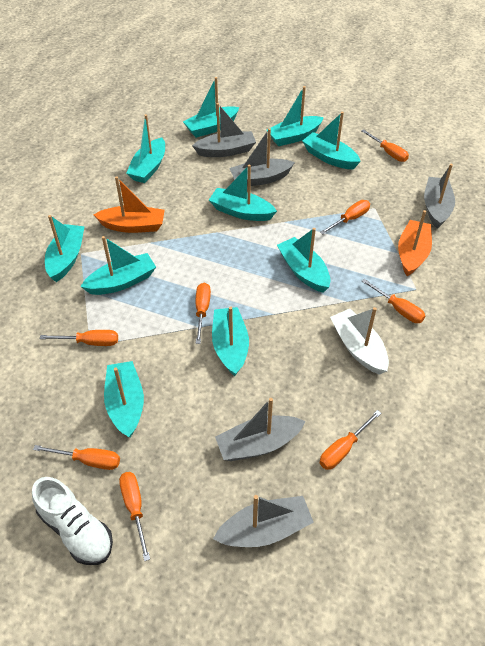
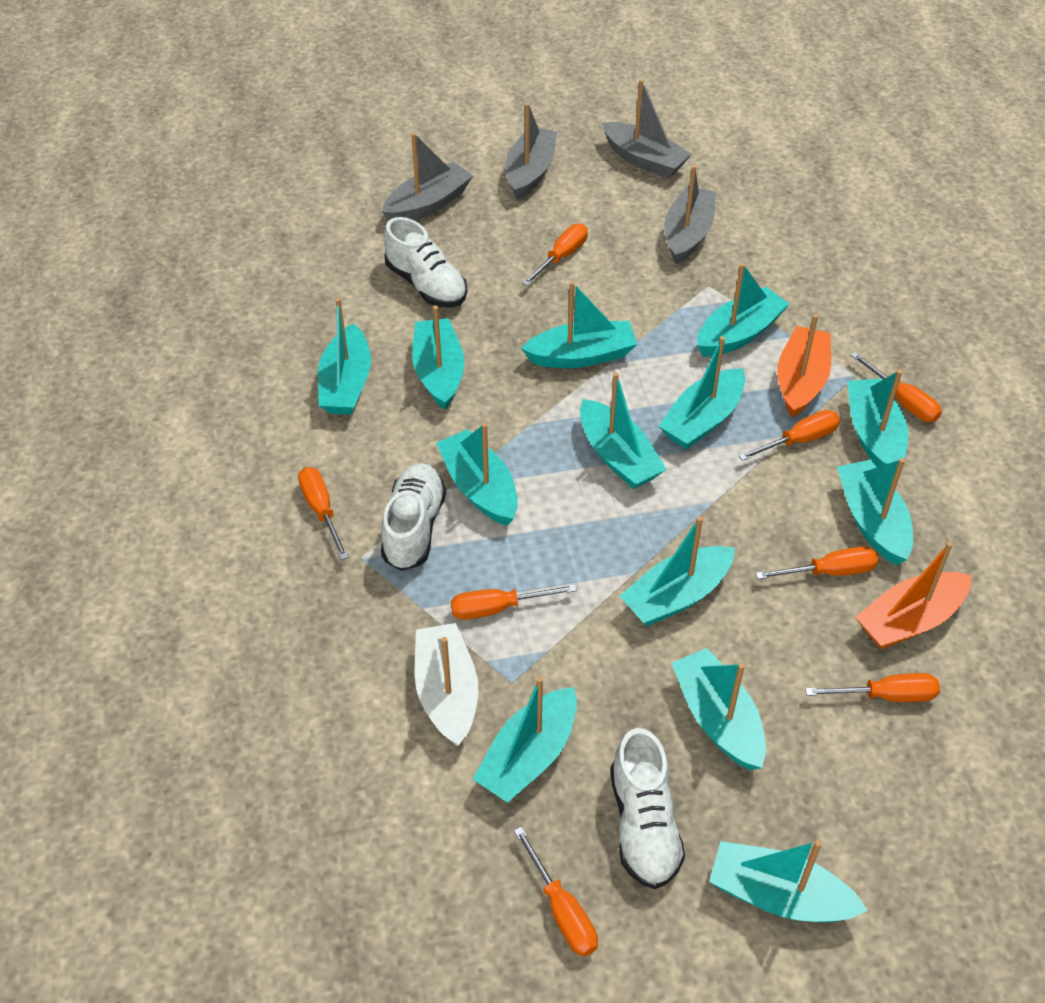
grey boat: [192,103,256,157] [213,495,314,547] [215,398,306,461] [229,128,295,186] [424,164,455,229] = 5 -> [382,133,473,220] [505,103,557,200] [602,79,692,178] [664,165,716,264] = 4
turquoise boat: [45,215,85,282] [80,236,156,295] [104,361,144,438] [126,114,165,183] [183,77,240,138] [209,164,277,221] [212,306,249,376] [267,86,324,146] [277,228,330,293] [302,112,361,169] = 10 -> [318,298,371,415] [412,306,464,410] [436,423,518,526] [473,677,577,803] [521,281,637,368] [580,372,667,489] [620,516,735,626] [659,336,745,449] [672,648,766,770] [697,263,790,357] [709,840,868,922] [837,458,913,565] [847,370,908,467] = 13
white shoe: [32,477,113,565] = 1 -> [381,463,446,571] [384,217,467,308] [610,728,685,889] = 3

